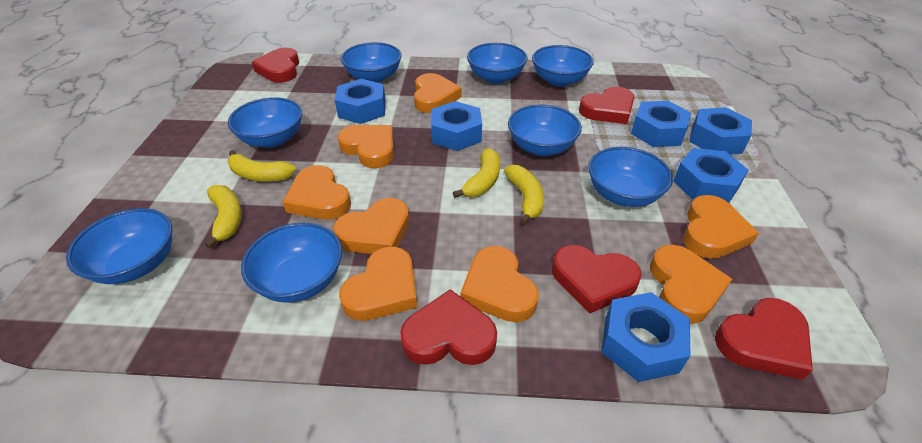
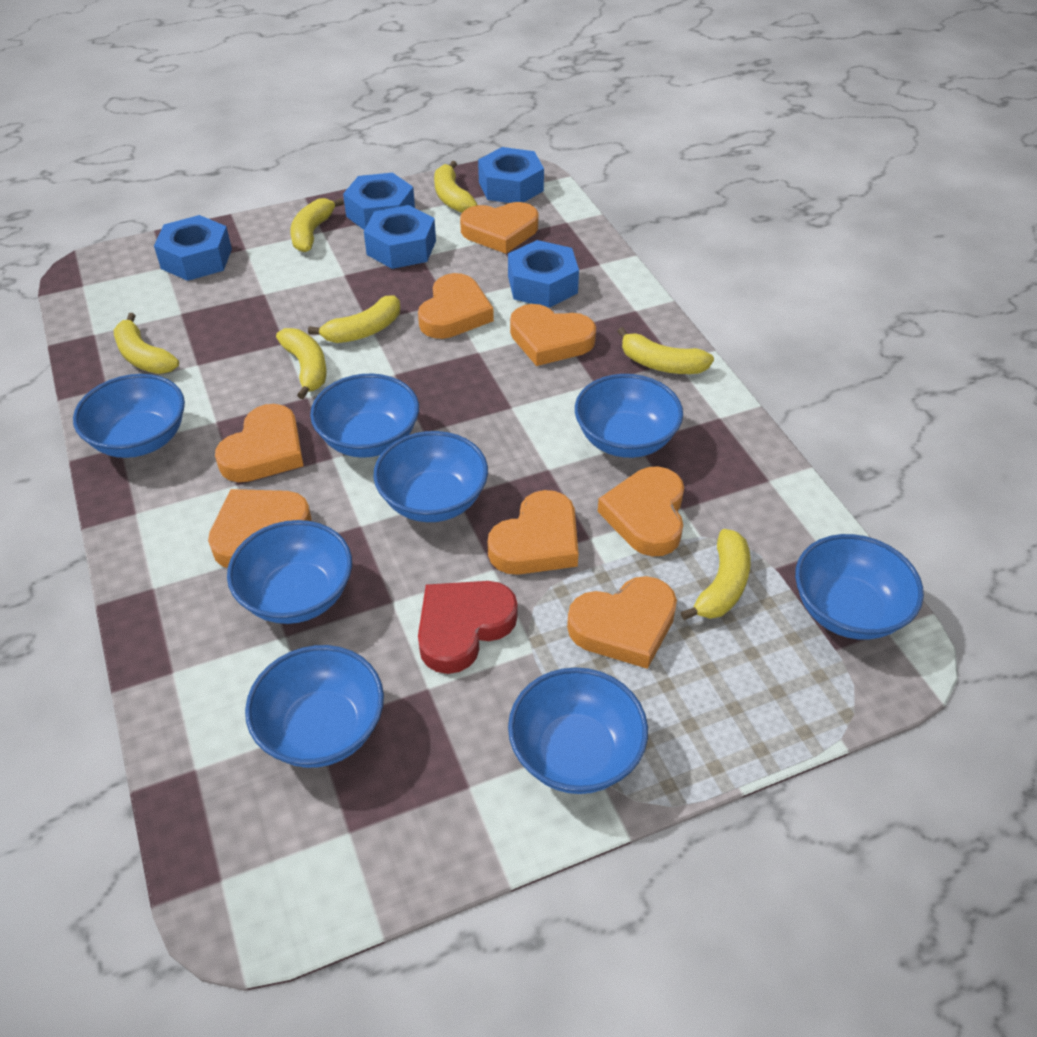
blue nut: [335,79,386,124] [431,101,482,151] [601,292,690,382] [631,101,691,147] [673,148,748,203] [689,108,752,155] = 6 -> [154,215,232,281] [343,173,415,230] [364,205,436,269] [478,147,544,203] [508,240,579,308] = 5
red heart: [252,48,299,83] [400,289,497,365] [552,245,642,314] [579,87,635,124] [715,298,813,380] = 5 -> [418,581,518,674] = 1
yellow banana: [205,185,242,249] [228,150,296,182] [453,148,500,198] [504,164,544,225] = 4 -> [114,313,179,374] [276,328,327,399] [290,198,344,253] [308,295,400,343] [434,161,477,213] [617,327,714,374] [681,529,751,620] = 7

